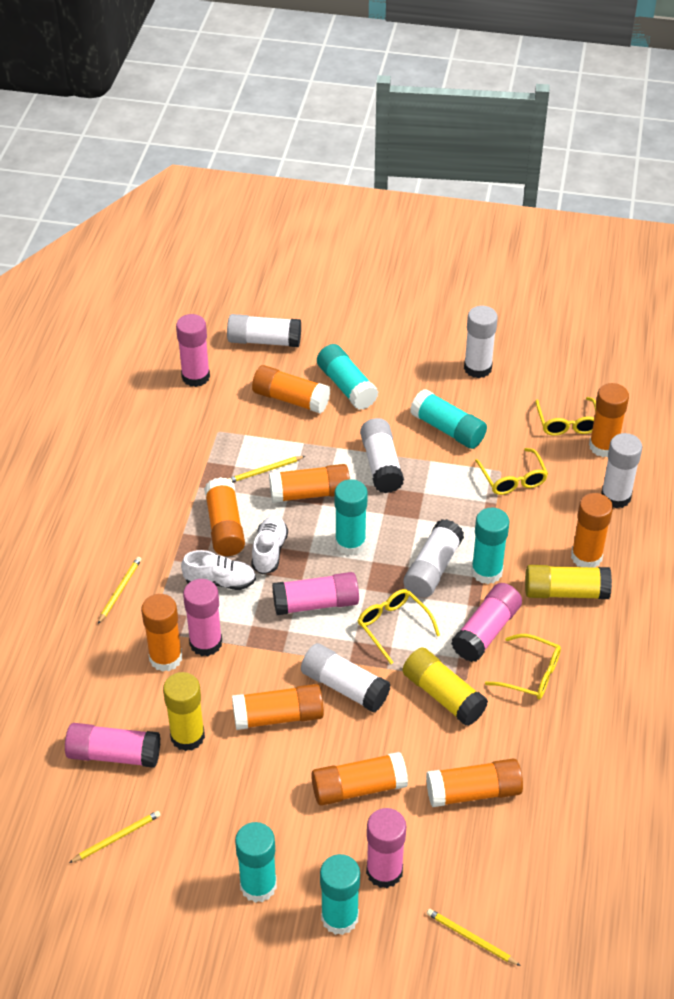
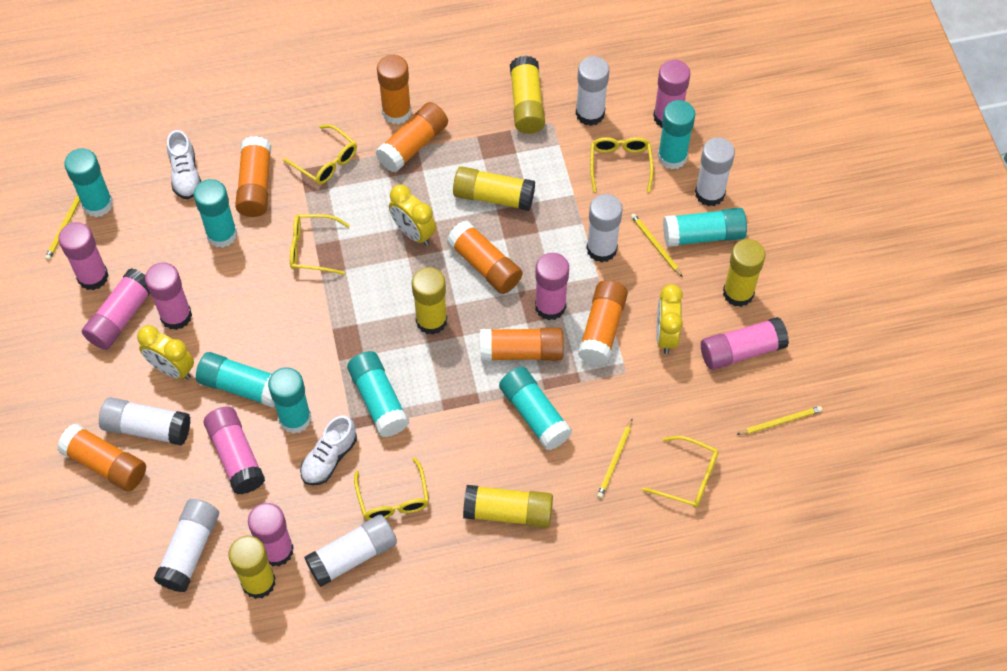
orange glue stick: [141,594,182,672] [204,477,245,556] [232,684,324,730] [252,365,330,414] [269,464,350,503] [311,752,408,806] [426,758,523,807] [571,493,613,568] [589,383,629,457] = 9 -> [57,424,146,491] [235,136,271,217] [376,102,448,172] [377,55,411,124] [447,220,523,294] [480,327,564,361] [578,280,628,365] = 7
pink glue stick: [65,723,160,768] [176,314,210,387] [183,579,222,656] [272,572,359,615] [366,808,406,888] [451,583,522,662] = 6 -> [58,222,109,290] [82,268,150,350] [145,262,192,330] [204,406,265,494] [248,503,294,567] [535,253,569,320] [653,60,690,128] [701,317,789,370] = 8
turquoise glue stick: [235,822,277,903] [317,344,378,410] [320,854,360,935] [335,479,368,556] [410,389,487,449] [471,508,510,584] = 6 -> [64,148,113,217] [194,179,237,248] [196,352,275,408] [268,367,311,434] [347,351,409,437] [499,367,572,450] [658,100,695,169] [663,208,747,247] = 8
yellow clock: none = 0 -> [137,325,194,379] [389,185,436,246] [656,284,683,354] = 3
yellow glasses: [358,589,440,664] [475,448,548,495] [485,634,561,700] [535,397,596,436] = 4 -> [282,124,357,185] [290,214,350,275] [354,457,429,520] [590,137,654,192] [642,436,718,508] = 5
yellow glue stick: [163,672,205,751] [403,647,488,726] [525,565,612,599] = 3 -> [228,536,276,599] [412,267,447,335] [453,166,535,211] [463,485,553,528] [510,56,545,134] [723,239,765,307] = 6

